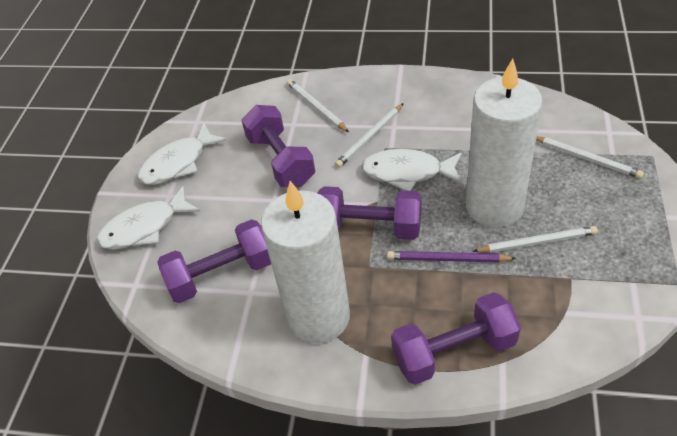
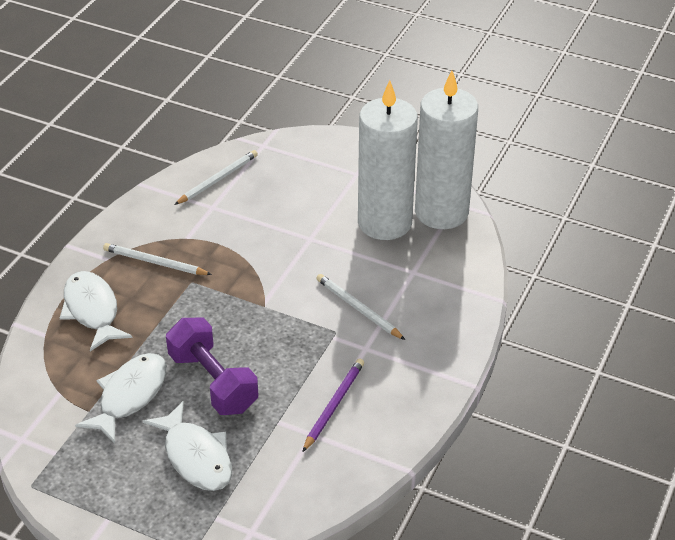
purple dumbbell: [157,219,271,303] [241,105,315,187] [318,186,421,240] [391,292,521,385] = 4 -> [166,318,258,415] = 1
white pencil: [287,79,349,132] [335,103,404,168] [473,226,598,253] [536,136,644,179] = 4 -> [103,243,212,275] [174,150,258,205] [316,274,405,340] = 3

